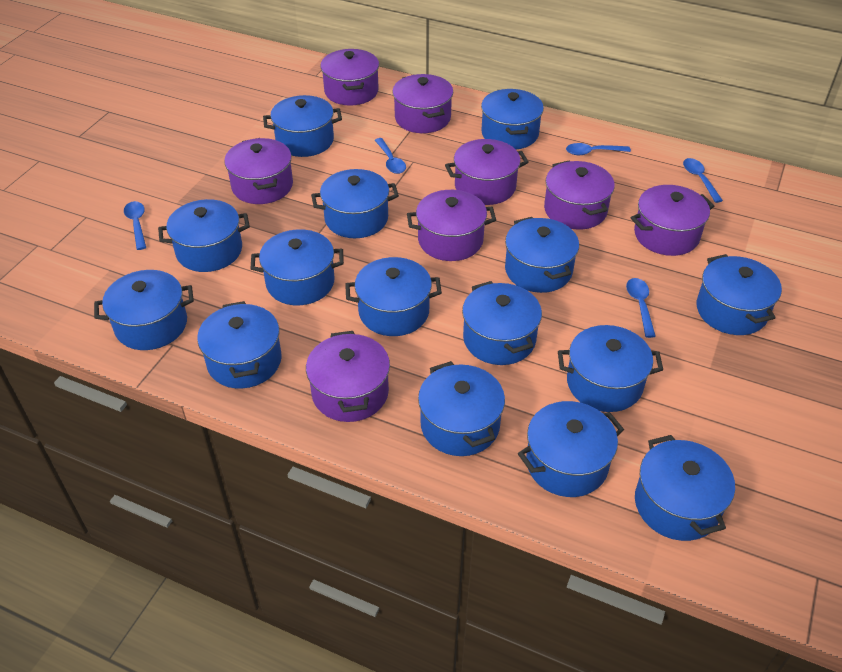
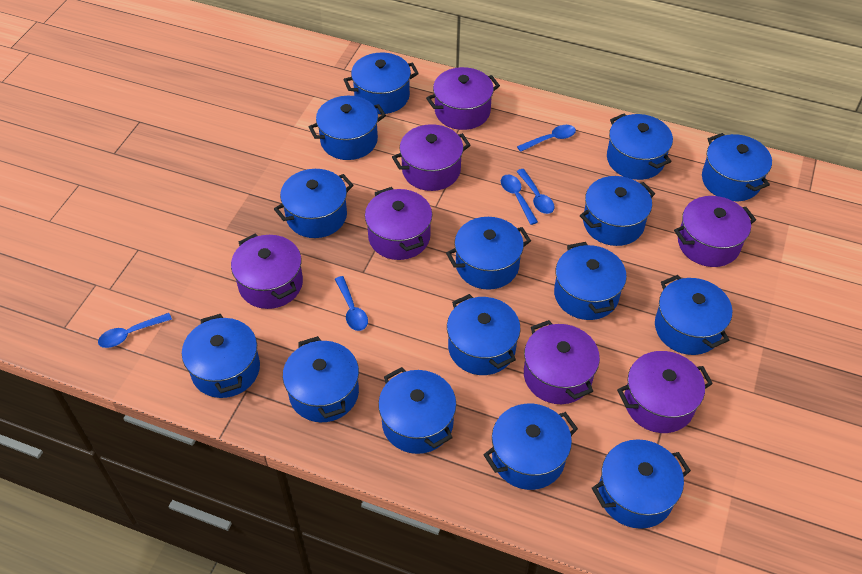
purple pot: [224,138,293,204] [306,331,390,422] [321,49,379,106] [392,74,453,133] [407,190,496,261] [445,139,529,205] [544,161,615,230] [631,185,714,256] = 8 -> [231,234,303,309] [365,187,432,260] [392,124,471,191] [426,67,500,130] [524,320,600,404] [617,351,713,433] [674,196,756,267] = 7

